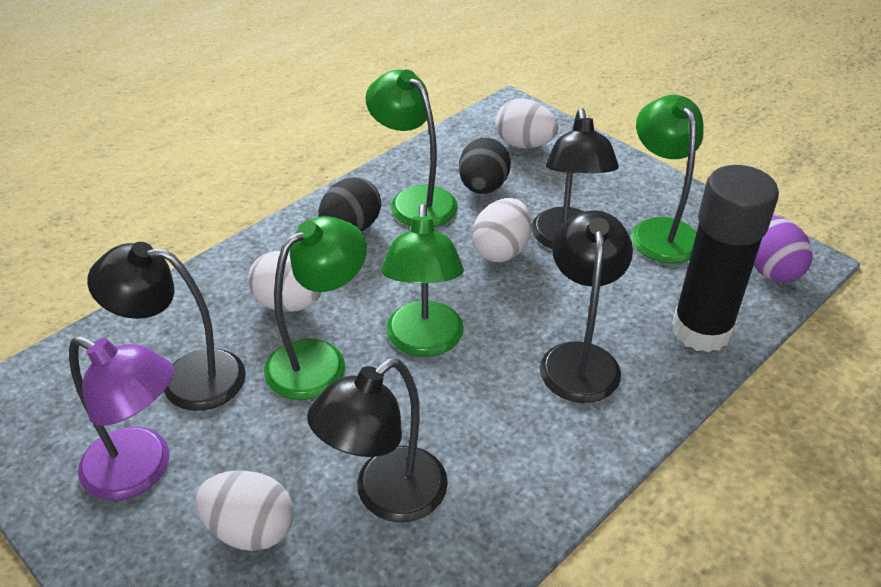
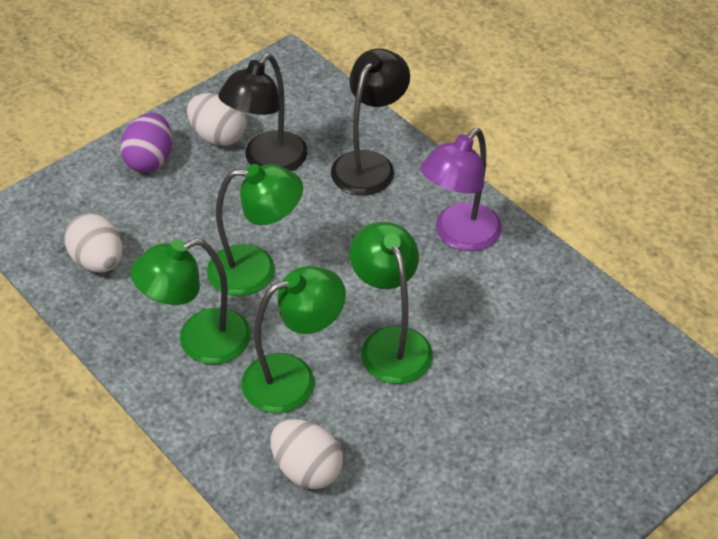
black egg: [318,177,381,231] [459,138,511,194] = 2 -> none = 0
black glue stick: [672,165,779,352] = 1 -> none = 0
black lamp: [87,242,246,411] [307,358,448,522] [531,108,619,249] [540,210,633,403] = 4 -> [218,53,308,172] [331,48,410,196] = 2
white egg: [195,470,294,551] [248,251,321,312] [472,198,531,262] [496,99,558,148] = 4 -> [64,214,123,273] [187,93,246,146] [270,419,343,489] = 3

